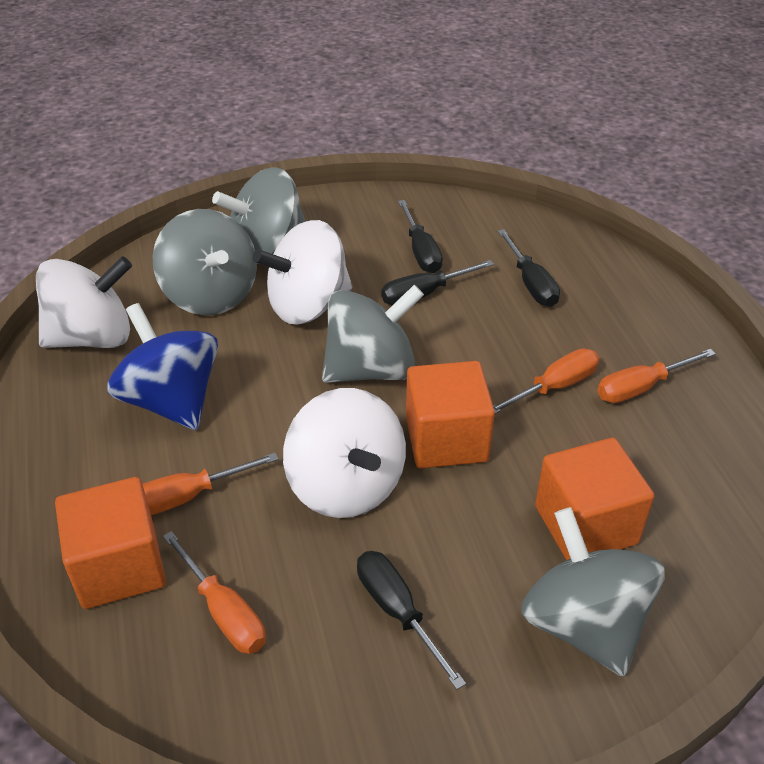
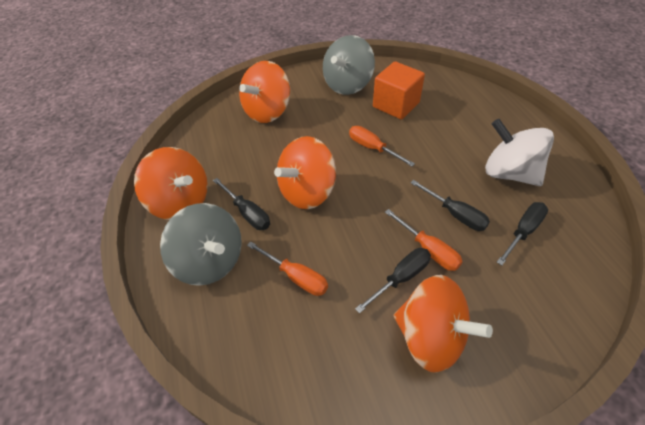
blue spinning top: [107,303,218,430] = 1 -> none = 0
grey spinning top: [152,209,257,315] [212,168,306,264] [322,285,424,383] [521,507,664,677] = 4 -> [160,203,242,286] [323,35,375,95] = 2
orange cube: [55,477,166,609] [406,361,495,468] [535,438,654,560] = 3 -> [373,61,425,119] = 1
orange screwdriver: [143,453,279,515] [163,531,266,654] [493,349,599,414] [597,349,716,403] = 4 -> [247,242,328,296] [349,126,415,166] [385,209,463,271] = 3
orange spinning top: none = 0 -> [134,147,208,220] [239,61,290,123] [274,136,336,209] [394,275,493,373] = 4
white spinning top: [36,256,132,348] [253,220,352,325] [283,388,406,518] = 3 -> [485,119,554,186] = 1

